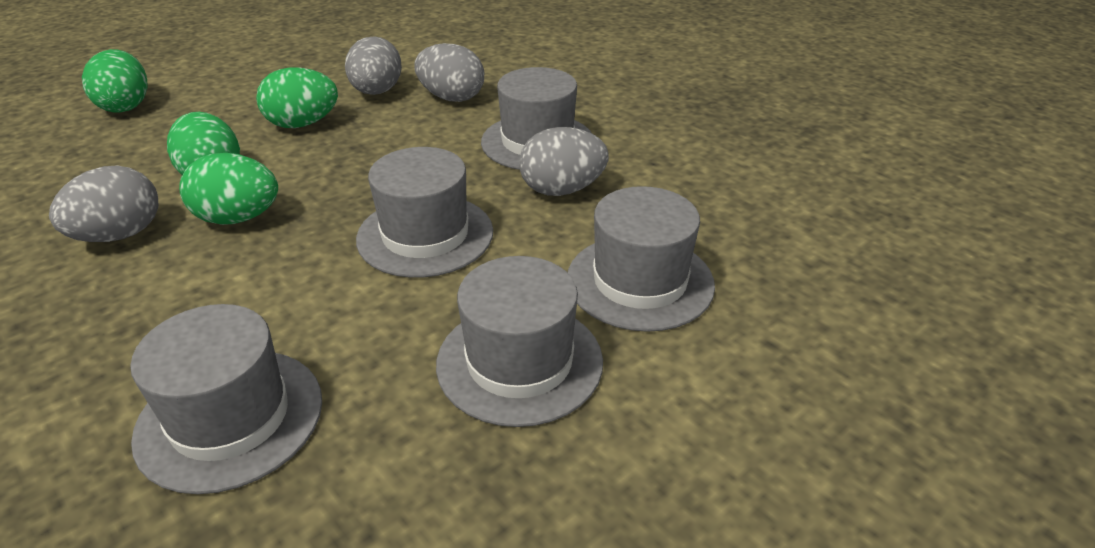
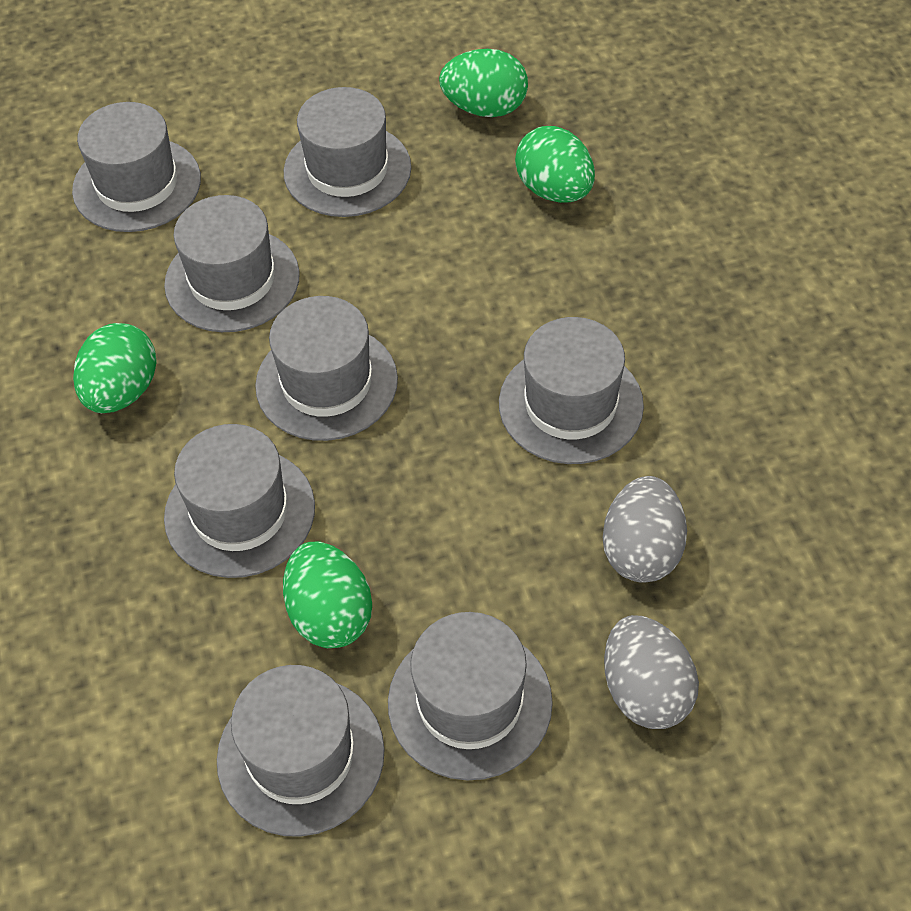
grey egg: [49,165,159,242] [345,36,402,95] [414,43,484,102] [519,127,609,196] = 4 -> [603,476,687,583] [604,615,699,729] = 2
grey hat: [130,304,322,494] [356,147,493,278] [436,256,603,427] [481,67,591,170] [568,186,715,332] = 5 -> [72,102,201,232] [164,195,300,332] [164,424,315,578] [217,665,385,837] [255,296,398,441] [284,87,411,217] [388,612,553,780] [499,317,644,464] = 8

